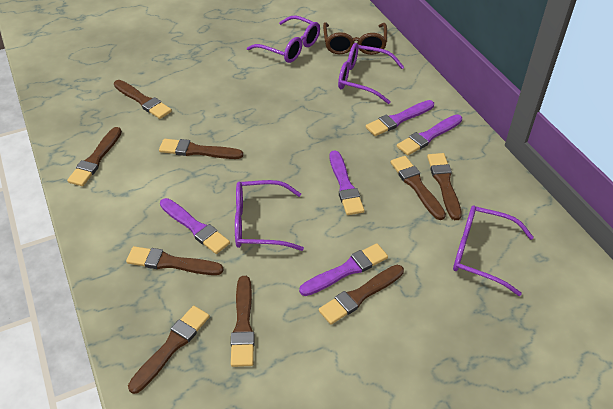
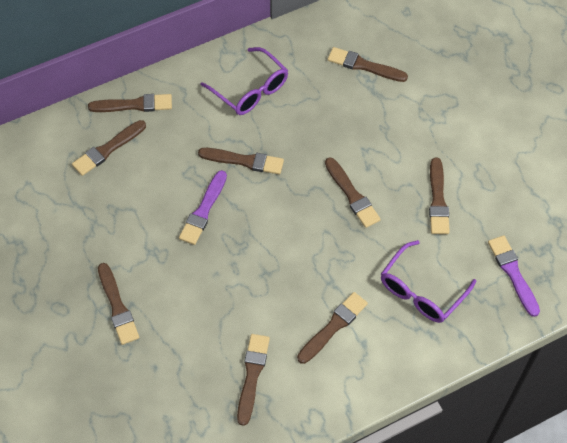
brown glasses: [323,22,387,55] = 1 -> none = 0
purple brush: [160,198,230,254] [299,244,388,296] [330,150,364,215] [366,100,434,136] [397,114,462,156] = 5 -> [179,170,227,245] [488,235,540,317] = 2
purple glasses: [235,180,304,251] [247,15,320,63] [338,43,404,104] [453,206,534,296] = 4 -> [201,47,288,115] [381,240,476,323] = 2

